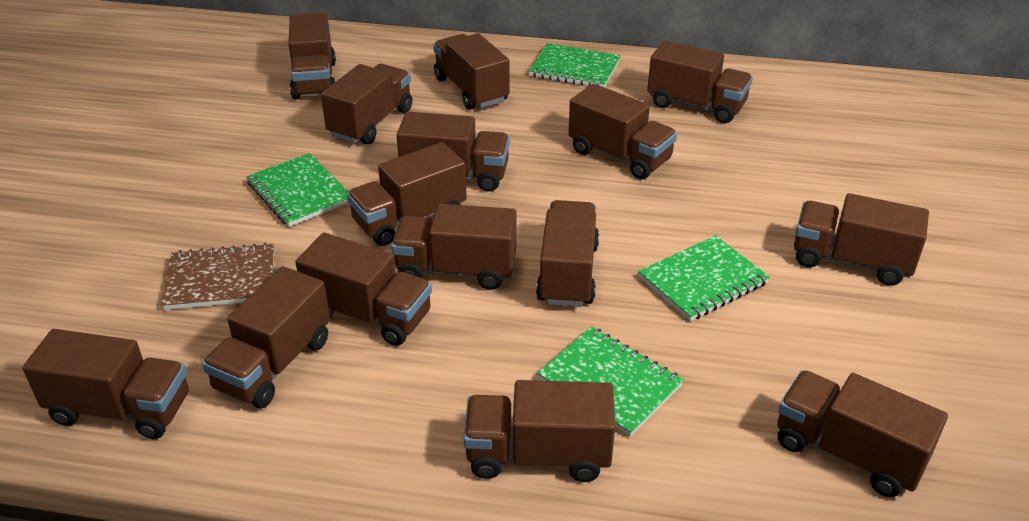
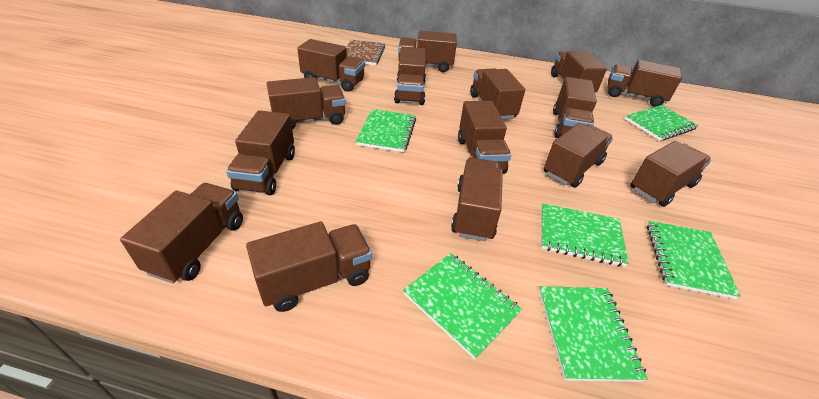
green notebook: [246,153,349,227] [529,43,621,87] [537,327,684,436] [638,235,770,321] = 4 -> [356,109,416,152] [403,253,522,359] [539,286,648,382] [541,203,629,267] [625,105,698,141] [647,221,741,299] = 6

